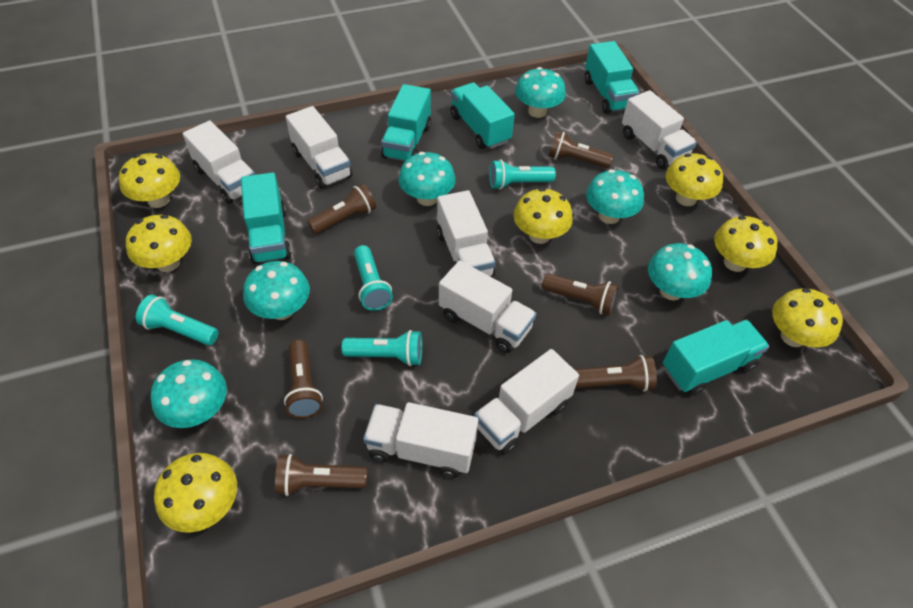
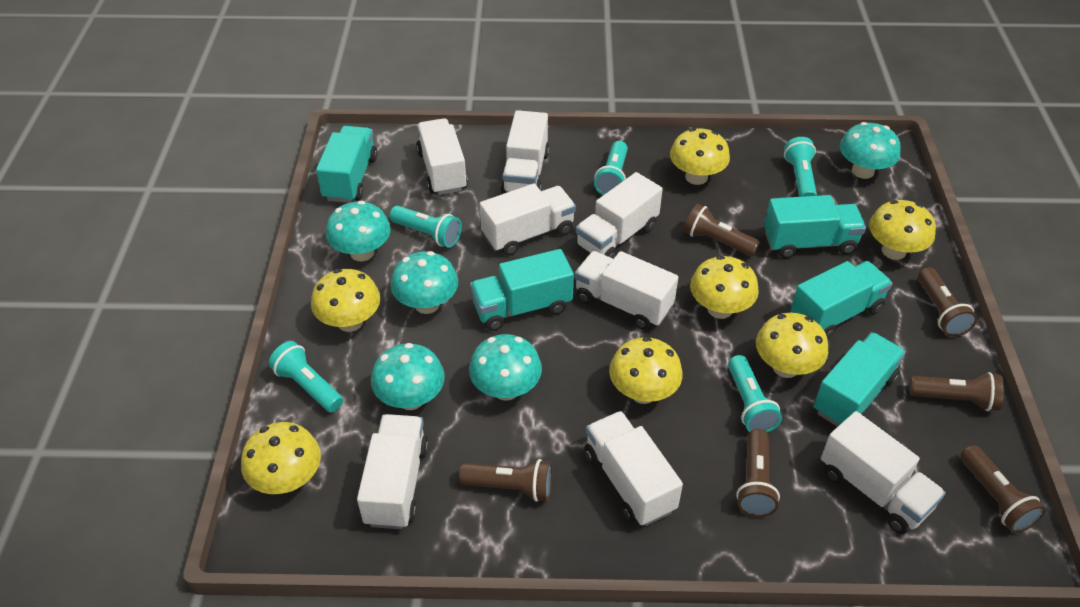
turquoise flashlight: [136,295,218,345] [341,330,422,366] [354,245,393,311] [489,160,556,190] = 4 -> [269,341,343,412] [390,206,462,248] [594,141,628,195] [728,355,782,433] [784,137,817,197] = 5
turquoise mushroom: [150,359,227,428] [243,261,310,320] [398,152,456,206] [515,67,566,118] [586,169,644,224] [648,243,712,301] = 6 -> [326,201,391,261] [371,343,445,410] [390,251,458,314] [469,334,542,401] [840,122,901,179] = 5
white truck: [183,120,255,204] [286,106,352,189] [363,402,478,478] [437,190,496,277] [439,260,537,353] [474,349,579,455] [622,90,697,169] = 7 -> [357,414,429,529] [416,118,468,195] [479,184,576,256] [501,110,549,194] [574,251,678,330] [576,172,663,259] [585,411,683,526] [821,411,946,534] = 8

